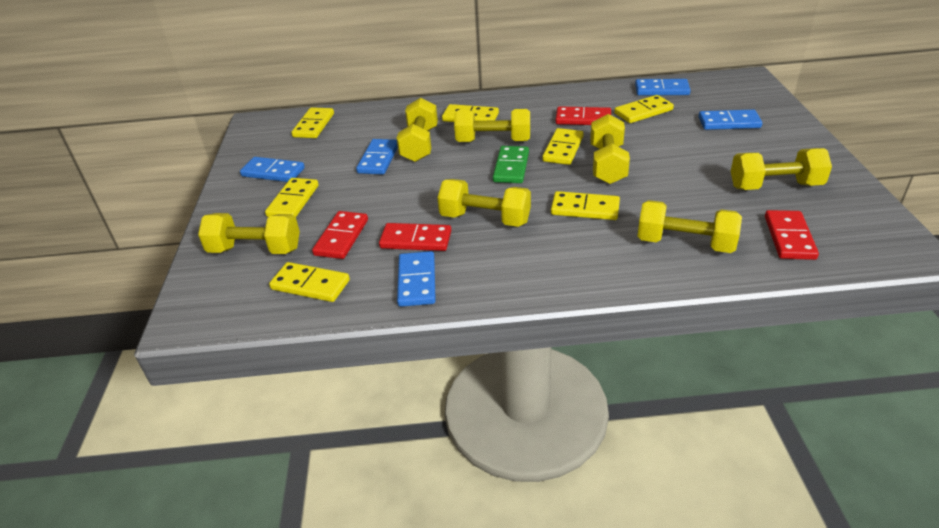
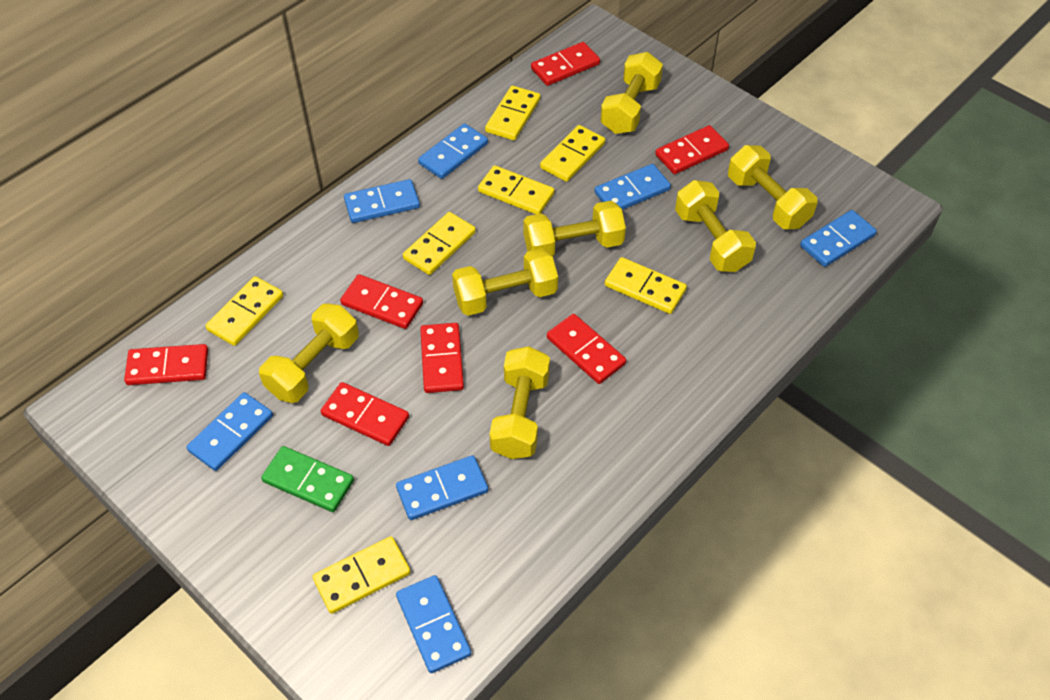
blue domino: [240,157,305,182] [356,139,398,175] [397,251,436,307] [635,79,691,95] [698,110,762,130] = 5 -> [187,392,273,471] [344,179,420,223] [396,455,488,520] [396,575,471,673] [418,123,488,179] [594,164,671,210] [800,210,877,267] = 7
red domino: [312,211,368,259] [379,223,451,251] [555,106,611,125] [765,210,819,260] = 4 -> [124,344,208,385] [321,382,409,446] [340,274,423,329] [420,323,464,393] [531,42,600,86] [547,314,626,384] [655,125,729,174] = 7

